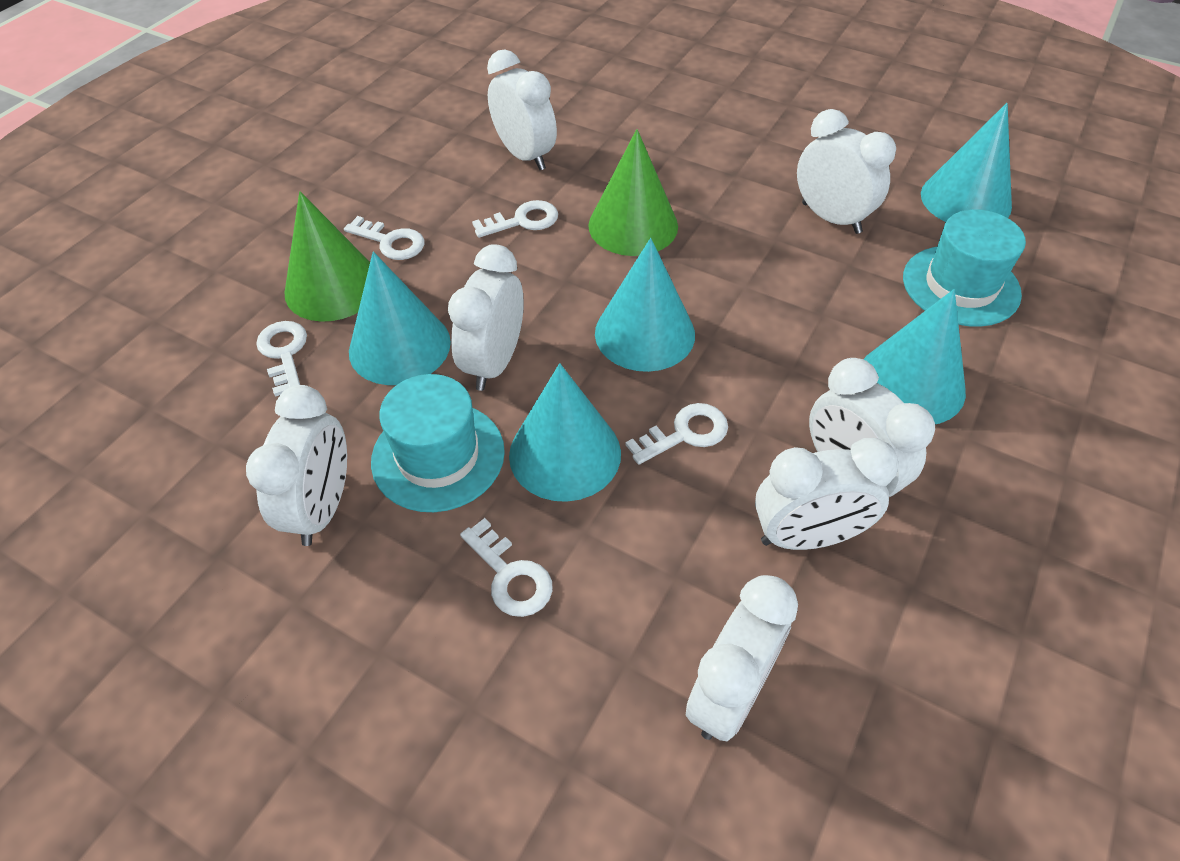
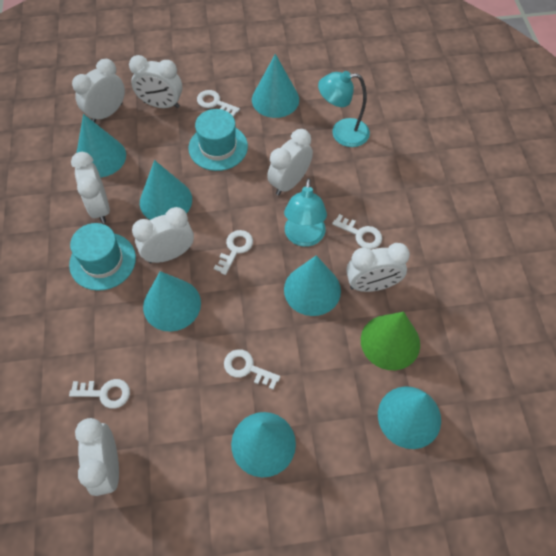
green cone: [285,191,370,322] [588,129,678,256] = 2 -> [361,312,420,370] = 1
turquoise cone: [349,252,451,385] [509,363,621,502] [595,238,695,372] [863,289,966,424] [921,103,1012,222] = 5 -> [76,114,126,178] [140,160,192,220] [143,271,201,332] [231,412,296,477] [252,54,299,118] [284,255,341,316] [378,386,441,449] = 7
turquoise lamp: none = 0 -> [284,178,327,247] [318,71,370,147] = 2

